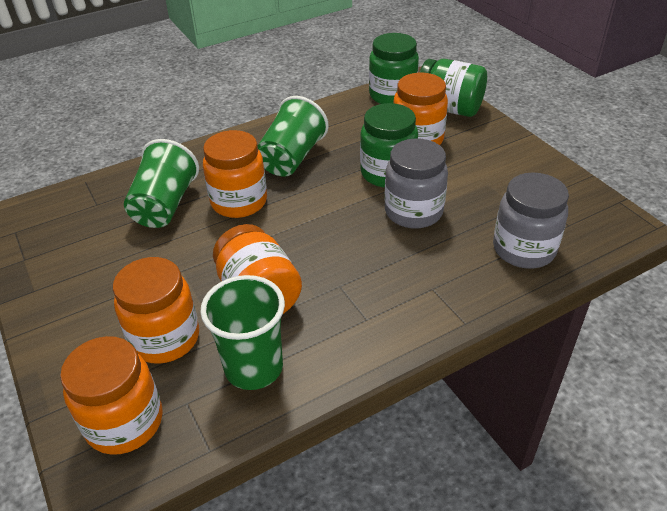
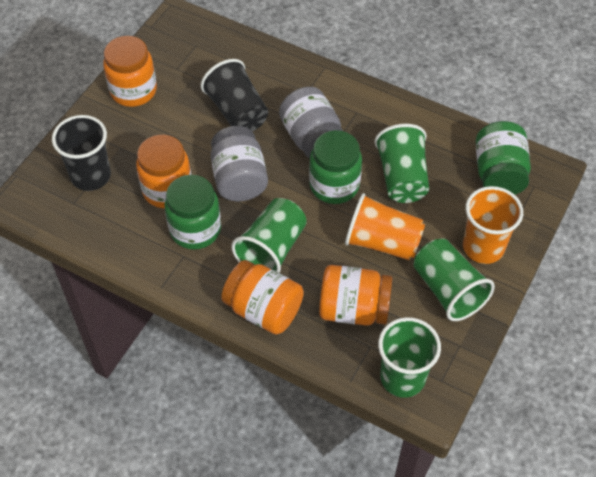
black cup: none = 0 -> [52,115,111,191] [201,59,268,131] = 2
green cup: [124,139,199,228] [200,275,285,390] [258,96,329,177] = 3 -> [232,198,307,273] [374,124,429,203] [378,317,441,398] [414,238,495,321] = 4
orange cup: none = 0 -> [345,193,425,260] [463,186,523,264] = 2
orange jar: [60,336,163,455] [113,257,199,364] [203,130,267,218] [213,224,302,314] [393,73,448,145] = 5 -> [103,36,157,107] [136,135,191,208] [221,260,304,335] [319,265,392,326] = 4

